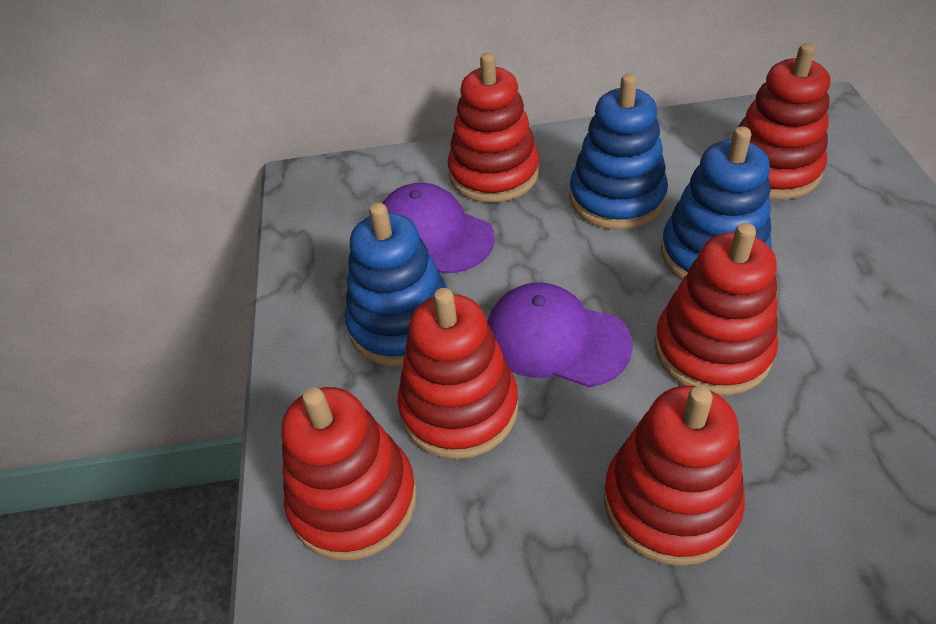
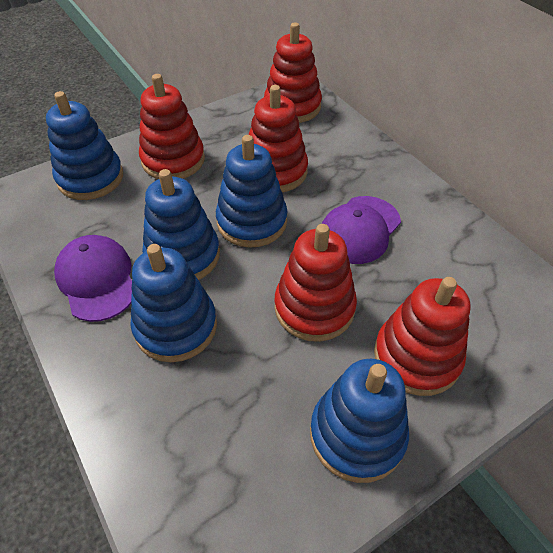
blue stacking toy: [345,203,447,366] [569,74,668,230] [661,127,772,280] = 3 -> [46,91,123,200] [130,244,217,362] [142,169,220,280] [216,135,287,248] [310,359,409,483] = 5
red stacking toy: [282,387,417,560] [397,288,518,459] [448,52,539,203] [604,386,745,566] [654,223,778,396] [738,43,830,200] = 6 -> [139,74,205,179] [249,85,308,192] [264,23,322,123] [274,224,357,342] [374,277,471,396] = 5

